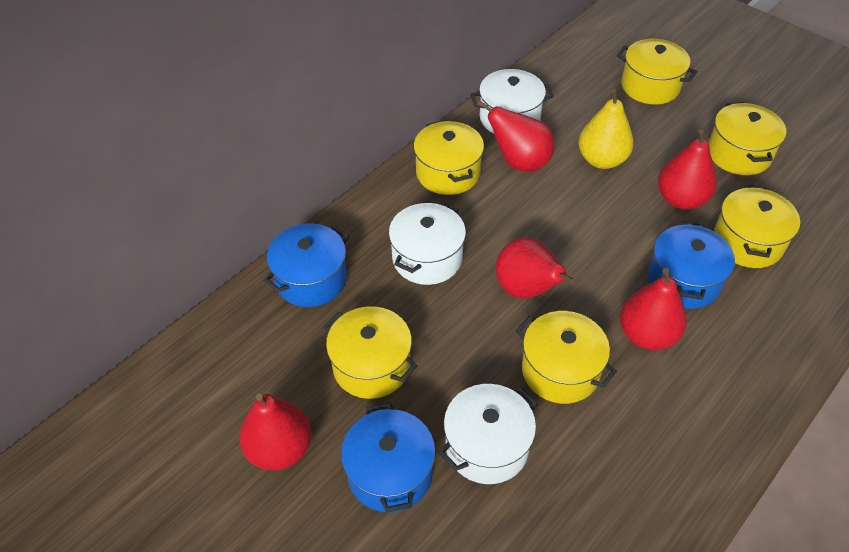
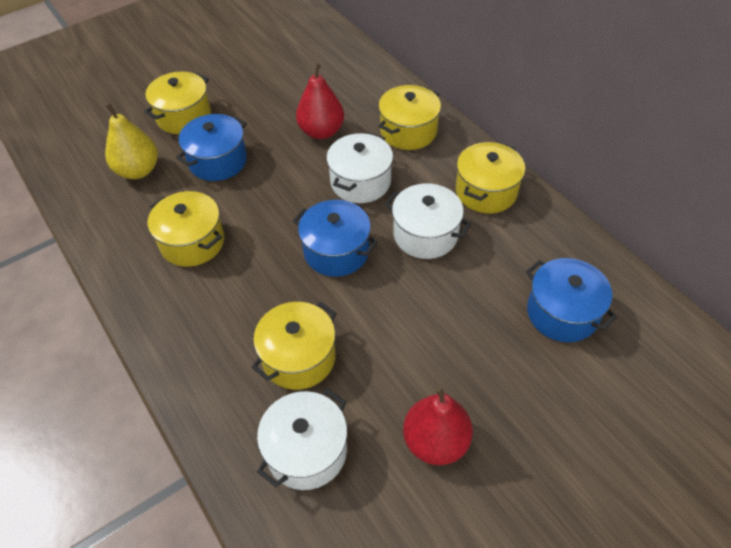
red pear: [239,394,312,471] [477,100,554,171] [496,237,575,299] [620,268,687,350] [658,129,717,210] = 5 -> [296,63,344,139] [403,386,473,465] = 2
yellow pot: [323,306,418,399] [414,120,484,195] [516,311,617,404] [617,39,697,105] [708,102,786,175] [714,185,800,268] = 6 -> [144,72,211,134] [148,191,224,267] [251,302,337,390] [379,85,441,150] [456,142,525,213] = 5

